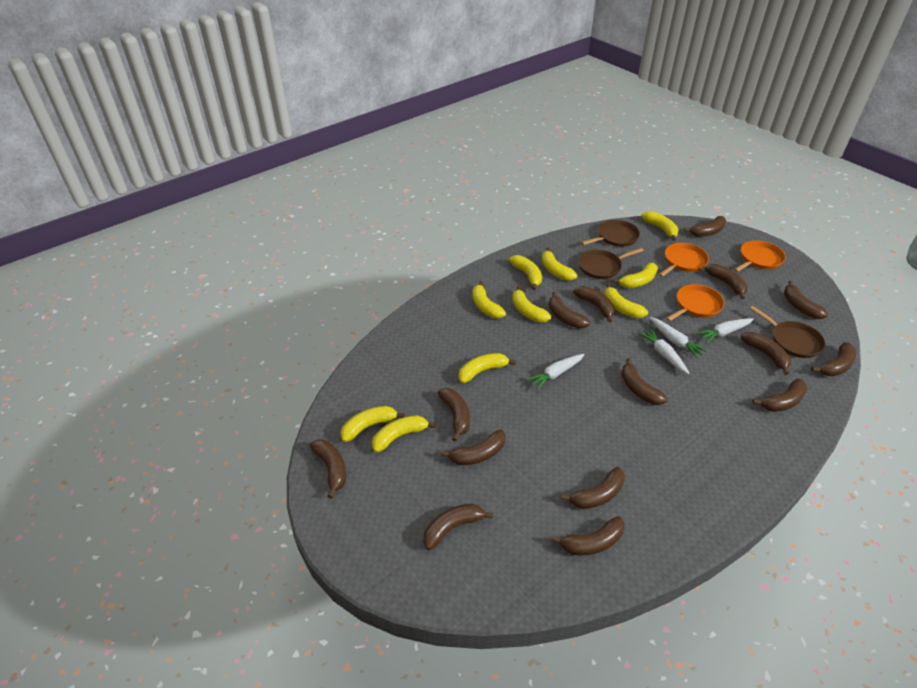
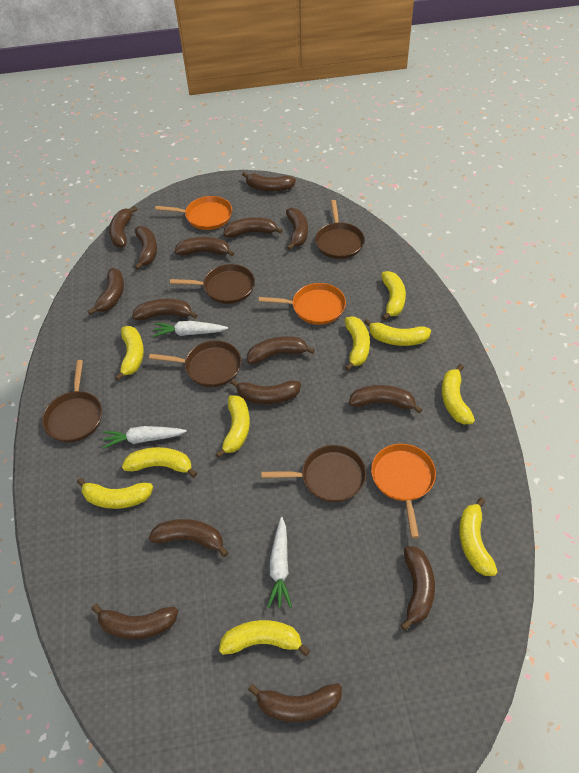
brown pan: [578,248,644,279] [581,220,640,247] [749,306,826,358] = 3 -> [42,360,102,442] [149,341,241,387] [170,264,255,304] [261,445,366,502] [315,200,365,259] = 5
white carrot: [526,354,585,390] [637,328,690,374] [649,317,707,358] [696,318,754,343] = 4 -> [102,426,187,449] [153,321,228,337] [268,517,292,608] = 3

